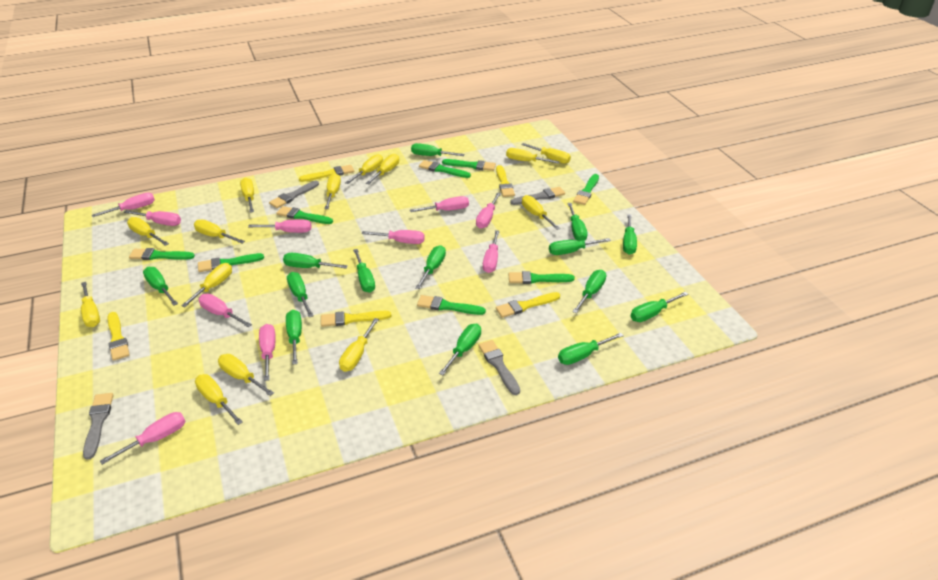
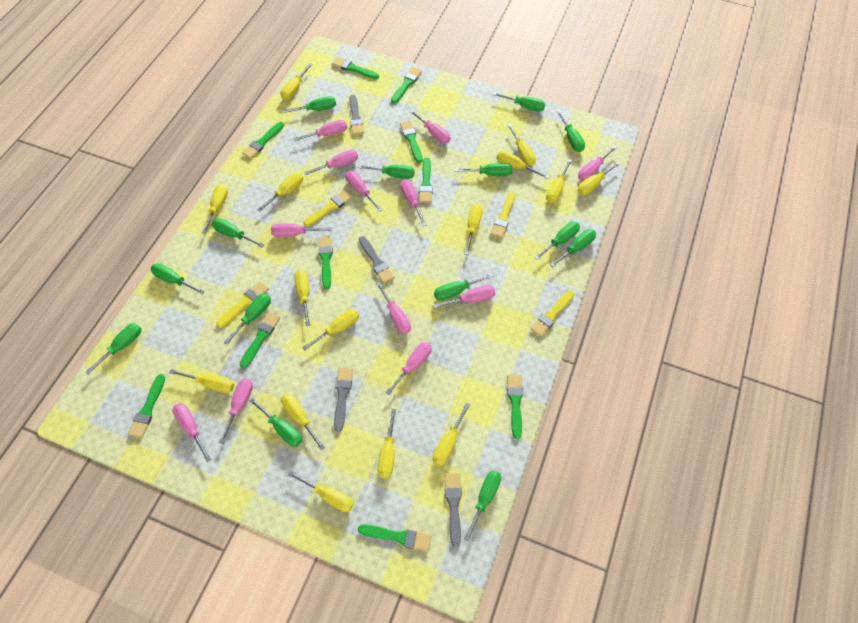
green brush: [129,248,195,260] [198,253,264,272] [276,206,333,224] [417,295,486,315] [419,160,471,178] [442,159,496,171] [508,271,575,284] [573,174,599,205] = 8 -> [128,374,165,438] [240,312,280,369] [242,122,284,159] [318,236,333,289] [332,57,379,79] [358,524,431,551] [391,67,422,104] [400,121,423,163] [419,158,433,203] [507,375,523,439] = 10
pink screwdriver: [92,193,155,217] [100,412,185,465] [124,210,181,226] [199,293,252,327] [248,220,311,233] [259,324,276,381] [362,230,425,244] [410,196,469,212] [476,192,501,229] [483,230,499,273] = 10 -> [173,403,211,462] [219,378,253,444] [271,223,332,237] [293,120,347,141] [304,150,358,175] [346,171,382,212] [376,282,411,334] [385,342,432,395] [400,179,427,226] [409,110,451,143] [433,285,495,308] [578,145,617,181] = 12
yellow brush: [107,312,130,361] [299,165,354,182] [321,311,391,327] [496,165,515,197] [496,292,560,318] = 5 -> [216,281,269,328] [304,189,353,227] [491,191,515,238] [530,290,574,337] = 4
yellow screwdriver: [81,282,100,327] [127,217,169,246] [181,263,232,307] [194,219,245,244] [195,374,243,425] [218,354,274,396] [240,178,254,213] [325,173,341,209] [339,318,379,372] [345,154,383,184] [366,154,399,184] [506,148,560,164] [521,143,571,164] [522,195,560,230] = 14 -> [169,369,234,393] [202,184,228,234] [257,173,303,212] [280,63,313,100] [281,393,325,450] [288,471,354,512] [294,270,310,326] [302,309,359,351] [378,409,396,478] [433,403,470,466] [464,204,482,255] [497,150,549,179] [507,124,536,166] [546,159,572,203] [578,161,621,195] = 15

